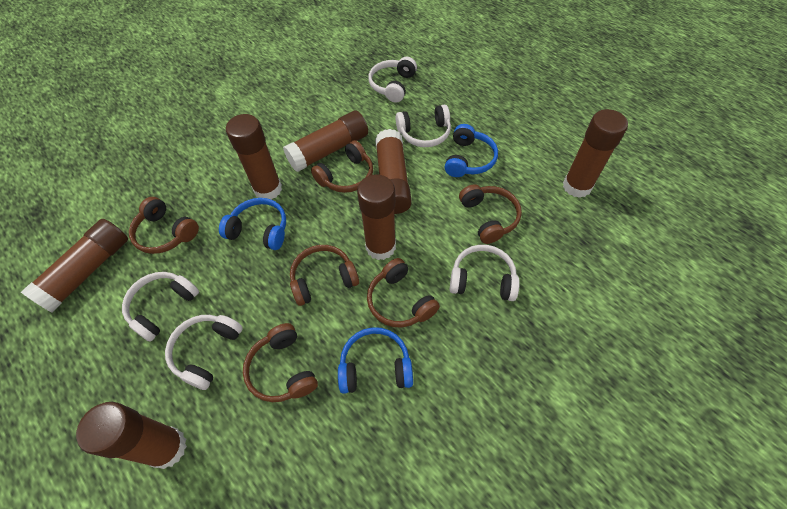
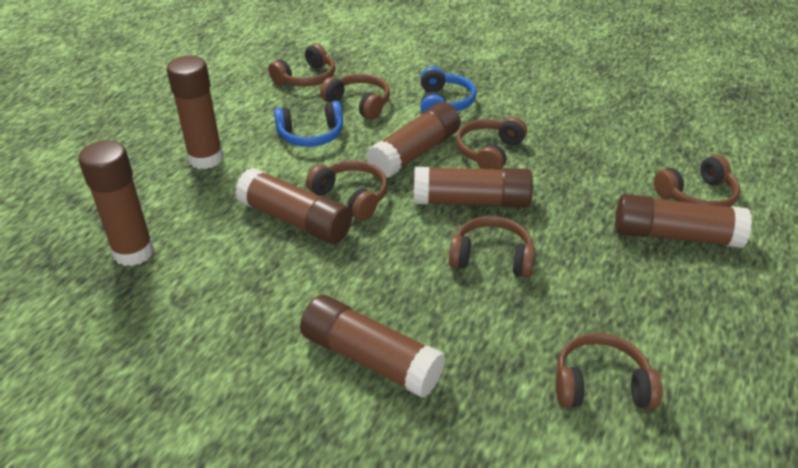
blue headphones: [219,198,286,250] [338,327,413,394] [444,124,498,177] = 3 -> [274,101,343,147] [421,66,477,113] = 2
brown headphones: [129,197,199,254] [243,323,318,402] [290,245,359,306] [311,140,373,193] [367,258,440,327] [459,184,522,244] = 6 -> [268,43,335,87] [306,160,388,221] [320,74,390,120] [449,216,535,278] [456,117,527,169] [556,333,663,409] [654,155,740,207] = 7
white headphones: [122,272,199,342] [165,315,243,390] [368,57,417,103] [396,105,451,147] [450,245,520,301] = 5 -> none = 0

